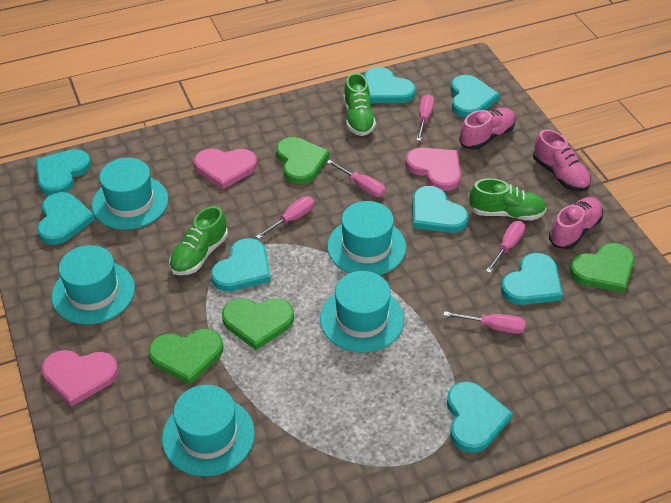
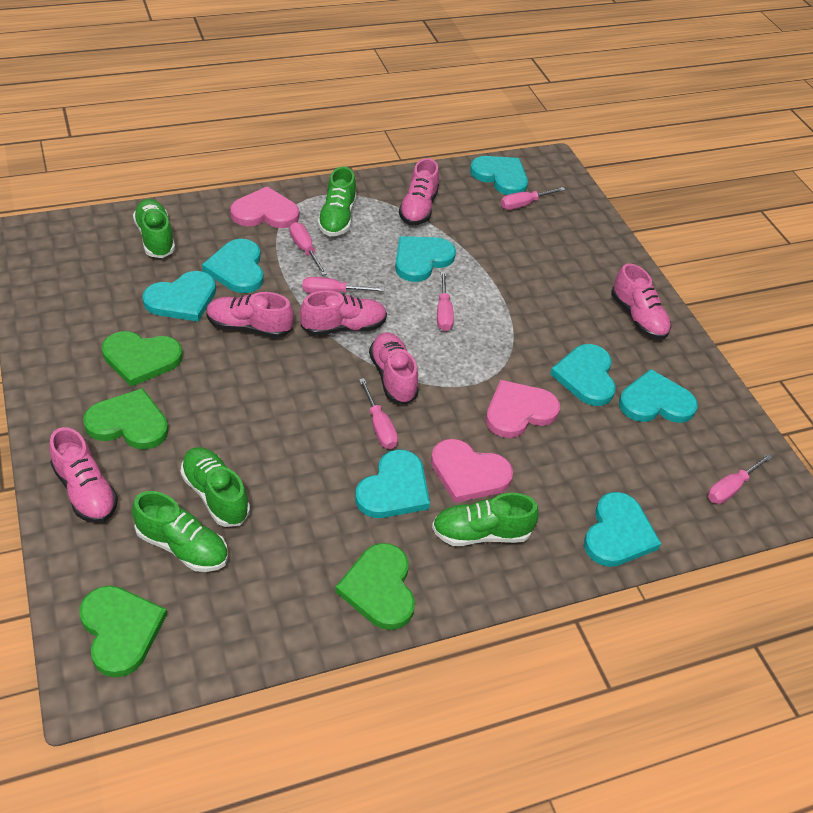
green shoe: [169,206,228,275] [343,73,376,136] [469,178,547,221] = 3 -> [132,491,228,572] [133,199,175,258] [180,447,250,527] [317,167,356,237] [432,493,539,546] = 5
pink screwdriver: [256,196,314,239] [327,160,386,197] [416,95,434,141] [443,311,525,334] [486,221,525,273] = 5 -> [290,222,327,275] [303,277,385,293] [359,378,398,449] [437,271,454,331] [501,187,565,210] [708,454,773,504] = 6
pink shoe: [459,108,515,150] [533,129,591,192] [549,197,603,249] = 3 -> [49,427,118,523] [207,292,294,338] [300,290,387,336] [369,332,419,405] [399,158,439,225] [611,263,671,340] = 6
turquoise hat: [51,245,135,325] [92,158,168,230] [162,385,255,476] [320,271,404,353] [327,201,406,275] = 5 -> none = 0

